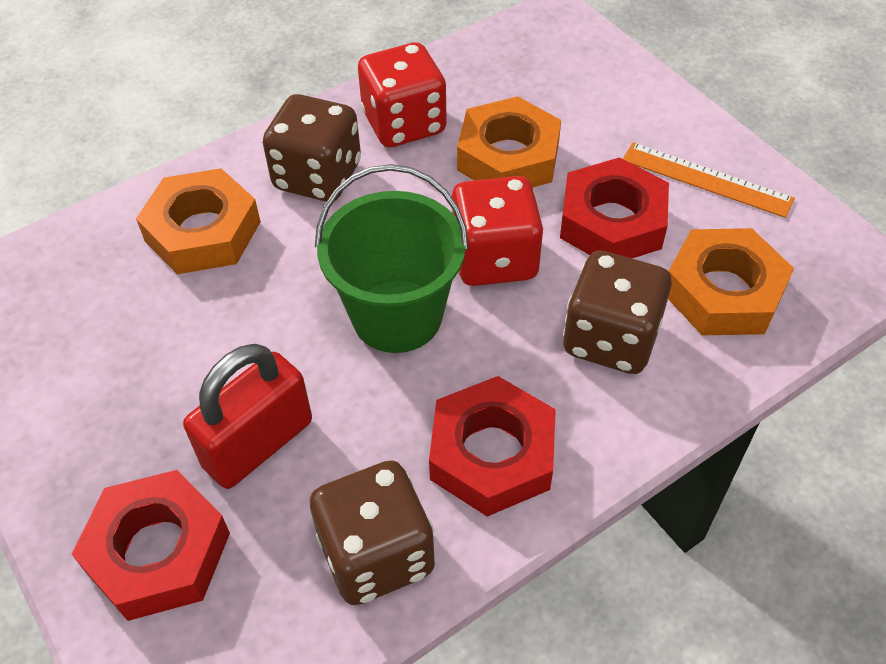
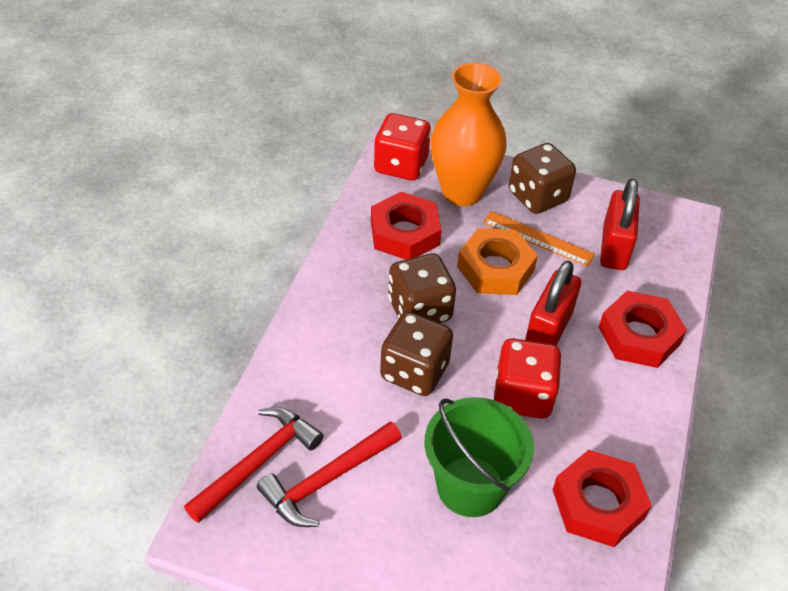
orange nut: [136,168,261,274] [457,96,561,187] [668,228,794,335] = 3 -> [457,228,538,295] = 1
orange vase: none = 0 -> [431,62,507,206] = 1
red hammer: none = 0 -> [184,407,324,523] [257,422,402,527] = 2
red padlock: [183,344,312,489] = 1 -> [525,261,581,345] [600,178,640,270] = 2

